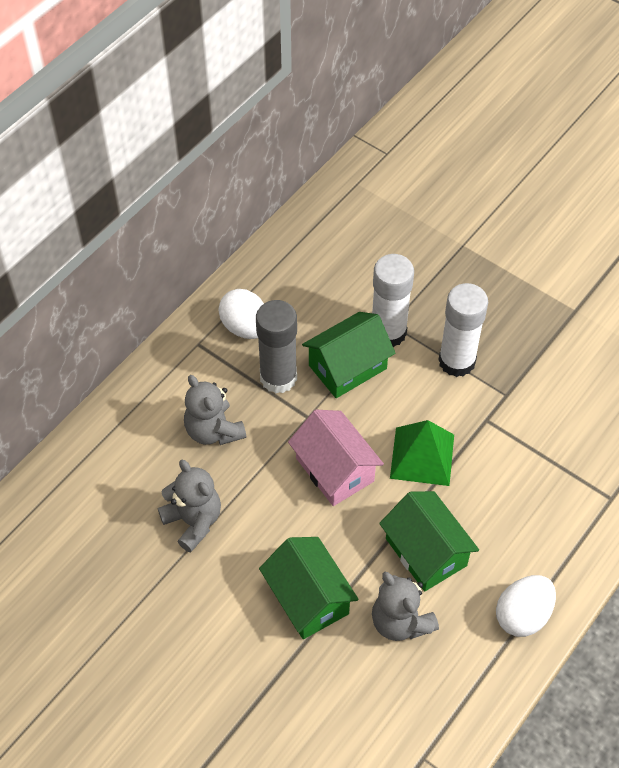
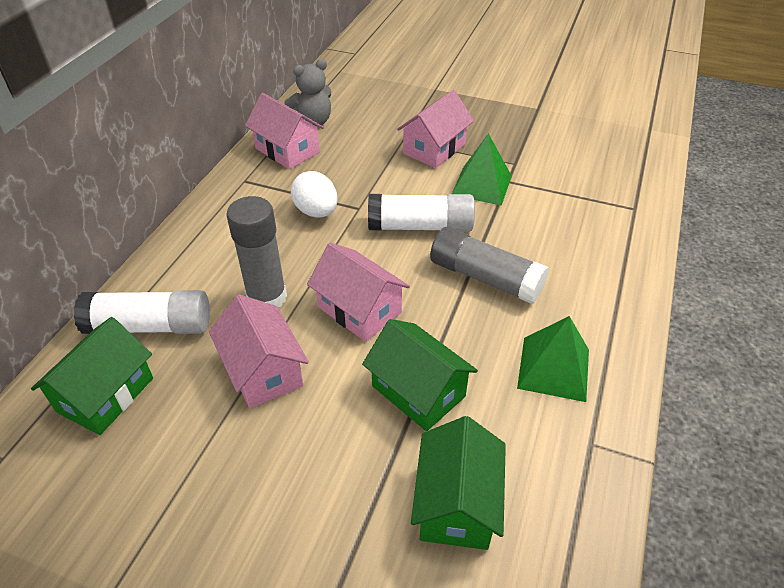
green pyramid: [390,420,454,486] = 1 -> [452,133,512,206] [517,316,589,402] = 2
grey glue stick: [256,300,297,393] = 1 -> [226,196,287,307] [430,227,549,304] = 2
grey teddy bear: [158,460,221,553] [184,375,246,445] [372,572,439,641] = 3 -> [284,59,331,127] = 1
pink house: [288,410,384,506] = 1 -> [209,294,309,409] [245,93,324,169] [307,242,410,342] [397,90,474,168] = 4
white egg: [218,289,264,339] [496,575,556,637] = 2 -> [291,171,338,218] = 1

